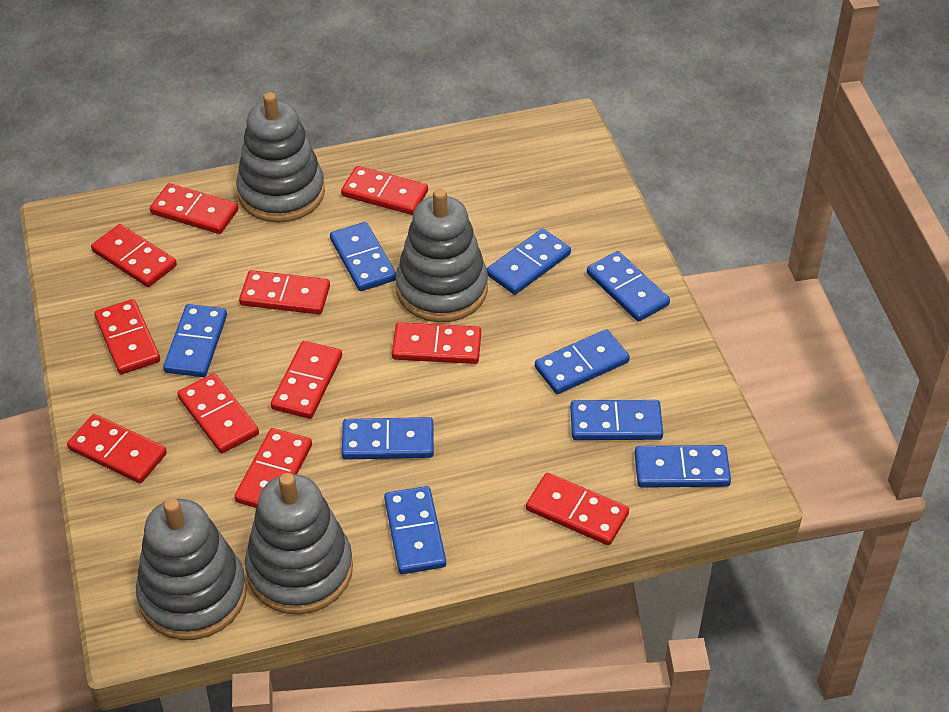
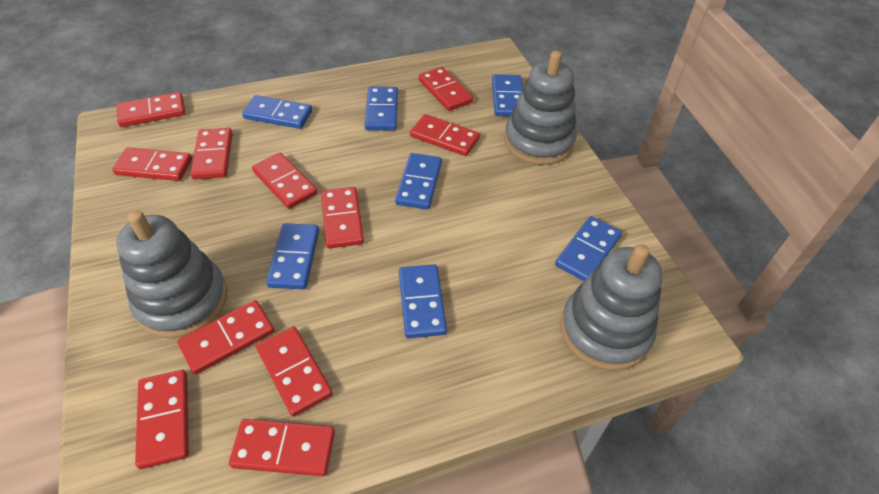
blue domino: [163,304,227,377] [330,222,396,291] [342,417,434,460] [384,486,446,574] [487,228,571,295] [535,329,630,394] [570,400,663,440] [587,251,670,322] [635,445,731,488] = 9 -> [242,95,312,129] [266,223,319,289] [365,86,398,130] [395,153,442,210] [399,264,447,338] [492,74,523,116] [555,216,622,281] = 7
grey stacking toy: [136,498,247,640] [236,92,325,223] [245,473,353,614] [396,188,488,322] = 4 -> [116,210,227,339] [504,50,577,165] [560,244,663,371] = 3

